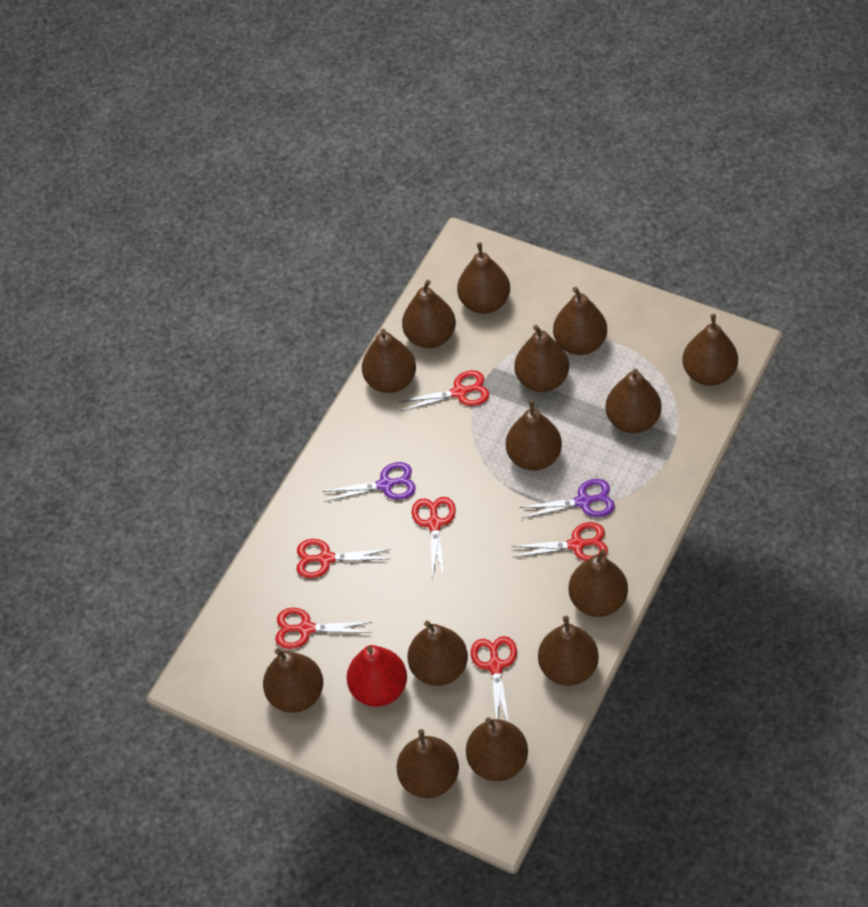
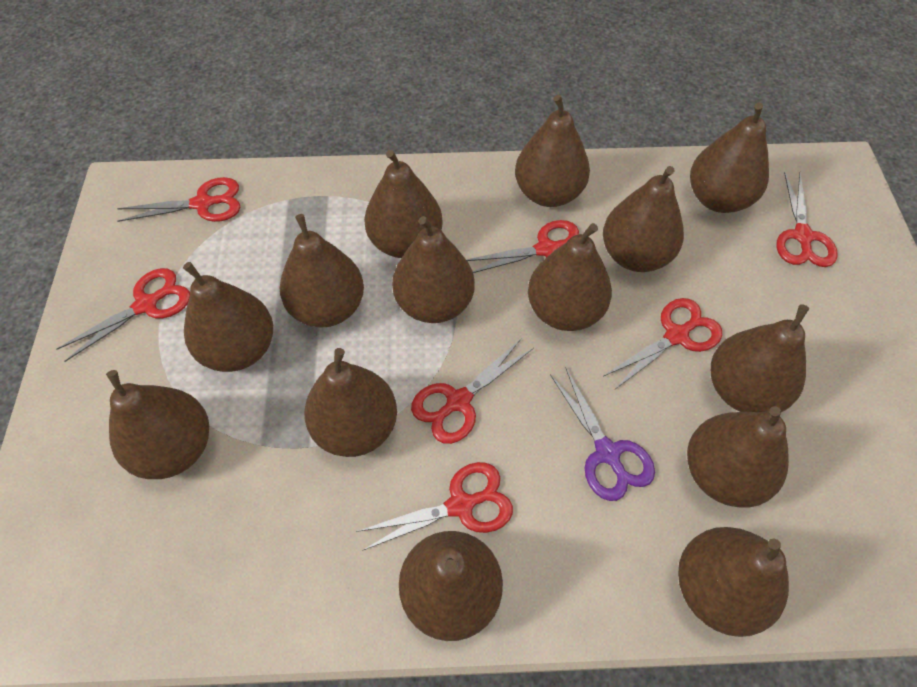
purple scissors: [322,462,416,502] [519,479,615,518] = 2 -> [550,367,655,501] = 1
red pear: [347,645,407,707] = 1 -> none = 0
red scissors: [275,608,372,649] [296,539,391,578] [398,370,489,411] [412,497,456,580] [471,636,517,722] [511,522,608,561] = 6 -> [56,268,190,362] [117,177,240,222] [356,462,513,551] [411,338,534,444] [467,220,579,273] [604,298,722,390] [776,172,838,267] = 7

